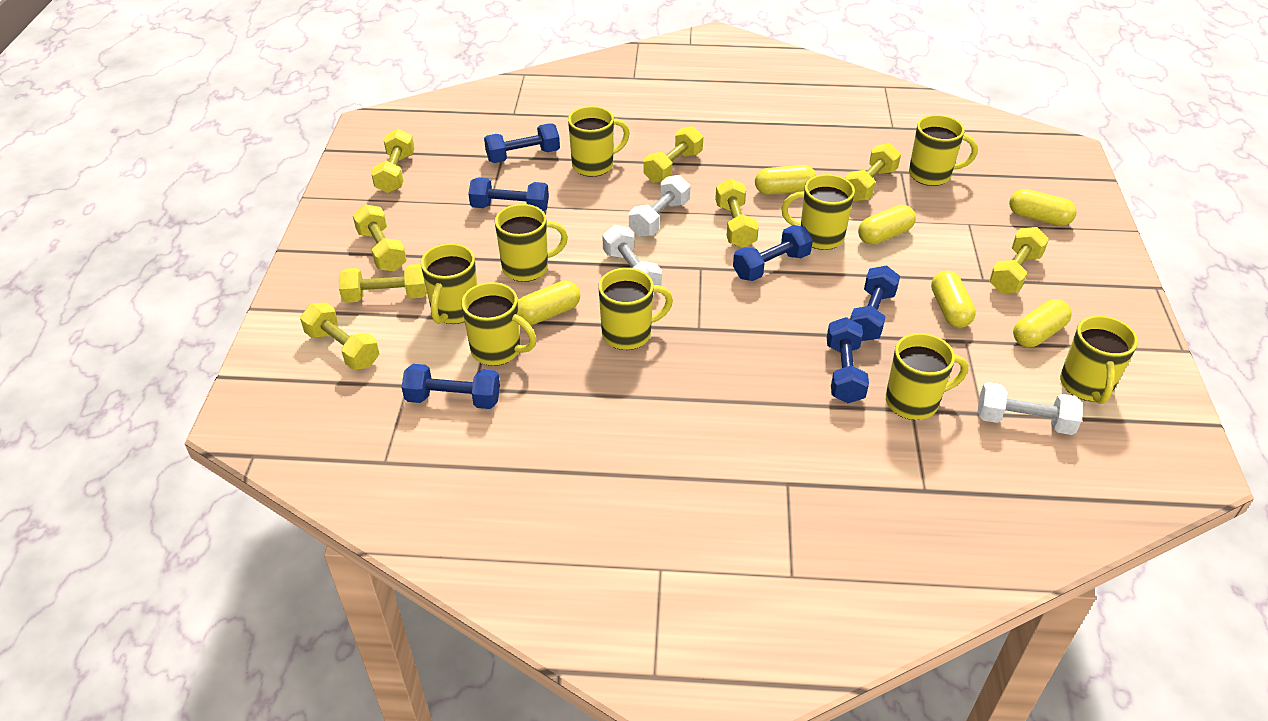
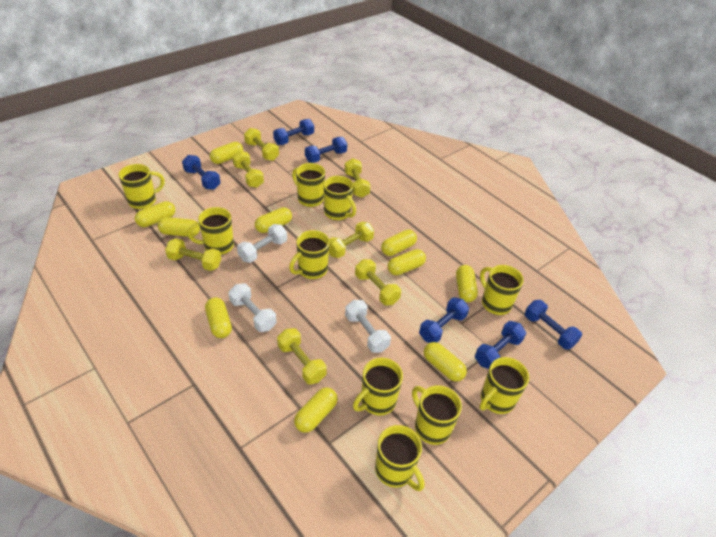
yellow capsule: [518,280,580,325] [755,165,817,195] [858,204,916,245] [931,270,976,328] [1009,189,1077,226] [1013,299,1072,347] = 6 -> [135,201,175,227] [158,217,200,237] [205,297,232,338] [210,142,243,164] [255,207,292,233] [294,387,338,433] [381,230,417,256] [387,249,426,275] [424,342,467,382] [456,265,478,302] = 10
yellow dumbbell: [300,302,379,370] [339,264,427,303] [353,204,407,272] [371,129,415,193] [644,126,703,183] [715,178,759,248] [845,143,901,201] [989,227,1049,293] = 8 -> [165,238,221,271] [232,150,264,188] [244,128,279,161] [277,328,327,384] [329,222,374,258] [345,158,371,198] [355,259,401,305] = 7
yellow mug: [421,243,477,324] [461,282,536,366] [495,204,568,282] [568,106,630,177] [598,268,673,350] [781,174,855,250] [886,333,968,420] [909,115,978,186] [1060,315,1138,404] = 9 -> [118,164,165,209] [188,207,234,255] [289,230,330,279] [292,163,325,207] [324,176,356,220] [353,358,403,415] [375,425,425,491] [412,385,462,445] [479,357,529,414] [480,265,524,315] = 10

